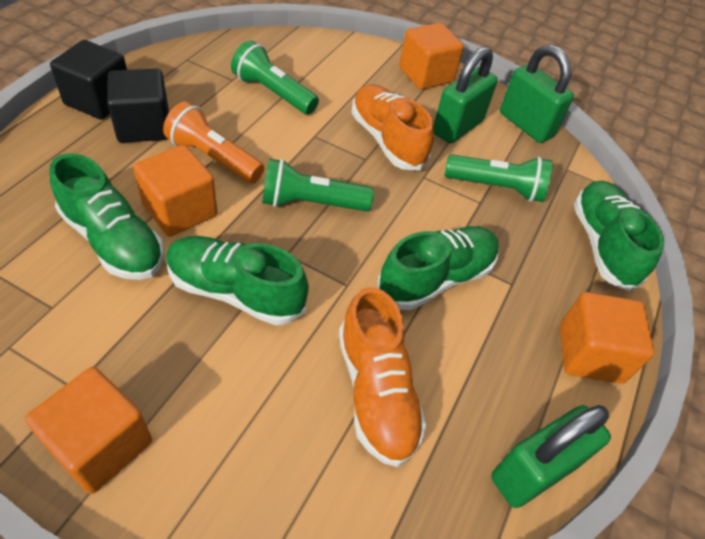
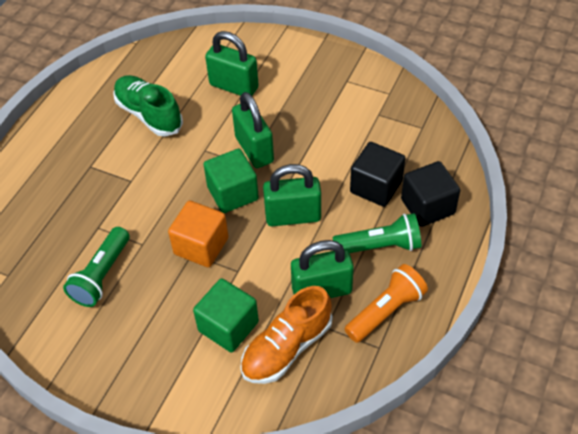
green cube: none = 0 -> [193,278,259,352] [203,149,259,213] = 2
green flashlight: [231,40,319,115] [262,158,374,211] [445,154,552,202] = 3 -> [63,227,129,307] [333,213,421,253] = 2
green padlock: [433,46,498,144] [491,405,611,508] [500,45,574,143] = 3 -> [205,31,259,96] [232,92,274,168] [263,164,321,226] [291,240,354,298] = 4
green shoe: [49,153,164,280] [166,236,309,325] [377,226,499,310] [574,181,664,291] = 4 -> [113,75,183,137] = 1
orange cube: [25,367,152,494] [133,145,217,237] [399,23,464,90] [560,292,654,384] = 4 -> [168,201,228,267] = 1
orange shoe: [339,287,427,467] [351,84,434,171] = 2 -> [240,286,332,384] = 1

